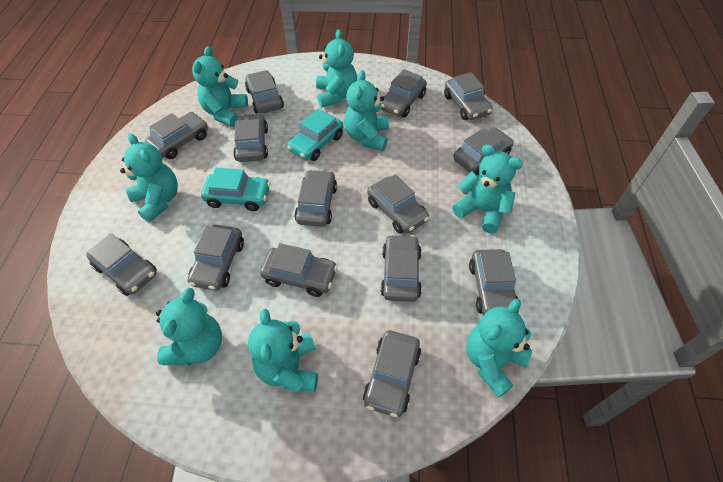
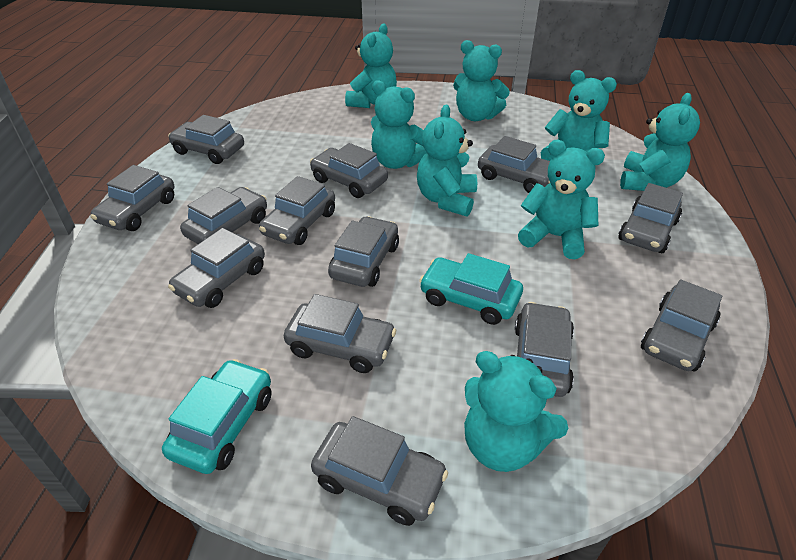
grey car: [86,233,157,296] [145,112,208,159] [188,225,244,291] [233,113,268,162] [245,70,284,114] [260,243,338,297] [294,169,337,227] [363,330,421,417] [367,174,429,234] [380,234,422,302] [381,69,427,117] [444,72,493,120] [453,128,514,175] [469,249,519,315] = 14 -> [90,165,174,231] [168,115,244,164] [168,228,265,308] [180,187,267,244] [259,176,335,245] [284,294,396,373] [310,143,388,198] [311,416,448,526] [328,216,399,287] [478,136,550,193] [515,302,574,397] [618,183,683,253] [641,280,722,371] = 13

